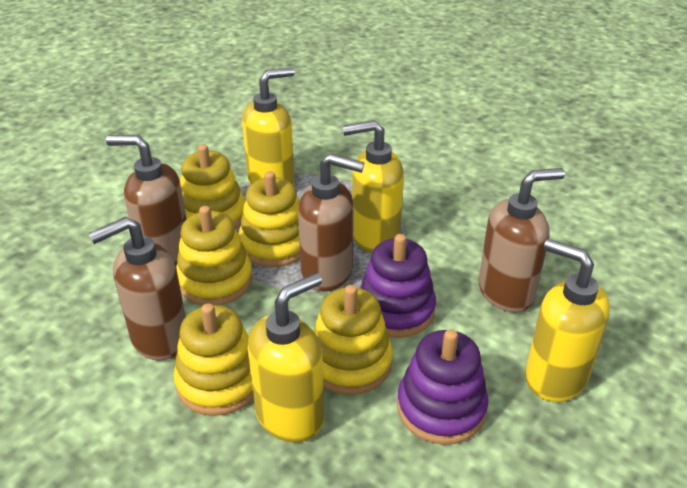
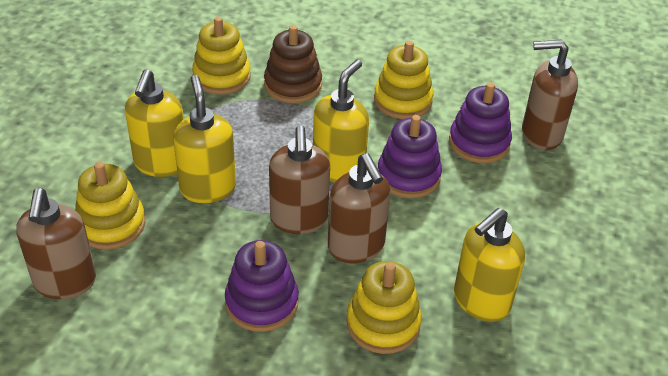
brown stacking toy: none = 0 -> [264,25,322,103] = 1
purple stacking toy: [360,234,436,338] [397,329,488,444] = 2 -> [225,240,299,332] [378,115,442,198] [449,82,512,163] = 3
yellow stacking toy: [174,303,254,416] [176,206,253,306] [180,144,245,229] [238,171,300,267] [314,285,393,395] = 5 -> [75,162,145,250] [192,17,251,94] [346,261,422,354] [374,41,433,119] = 4

